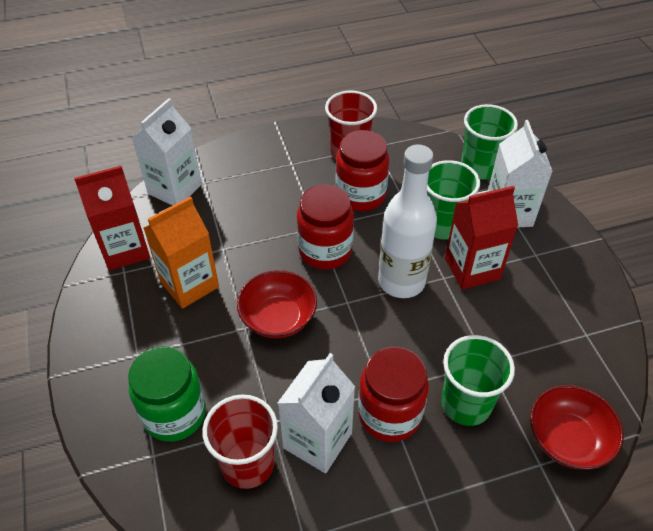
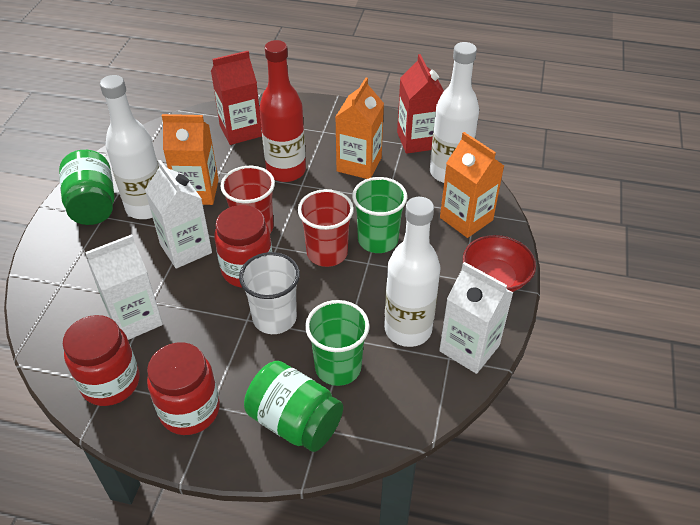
green cup: [427,160,480,240] [441,335,515,426] [461,104,518,180] = 3 -> [305,300,370,386] [352,177,407,253] = 2
green jar: [128,346,206,442] = 1 -> [59,150,114,225] [244,361,343,452] = 2
orange carton: [144,196,219,309] = 1 -> [162,114,219,205] [336,77,384,179] [440,132,504,238] = 3
red bottle: none = 0 -> [259,40,306,182] = 1
red bowl: [237,270,317,338] [530,385,624,470] = 2 -> [463,235,536,292] = 1
white bottle: [378,144,437,298] = 1 -> [100,75,159,219] [384,197,441,347] [430,42,479,183] = 3
white cup: none = 0 -> [239,252,300,334] = 1

